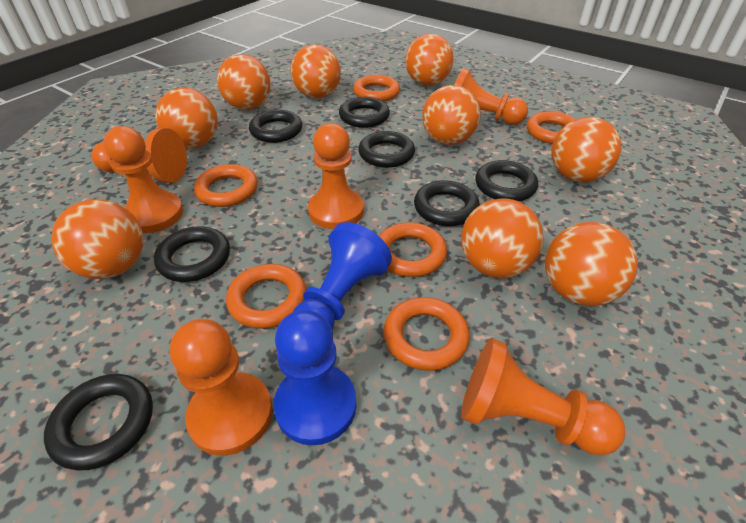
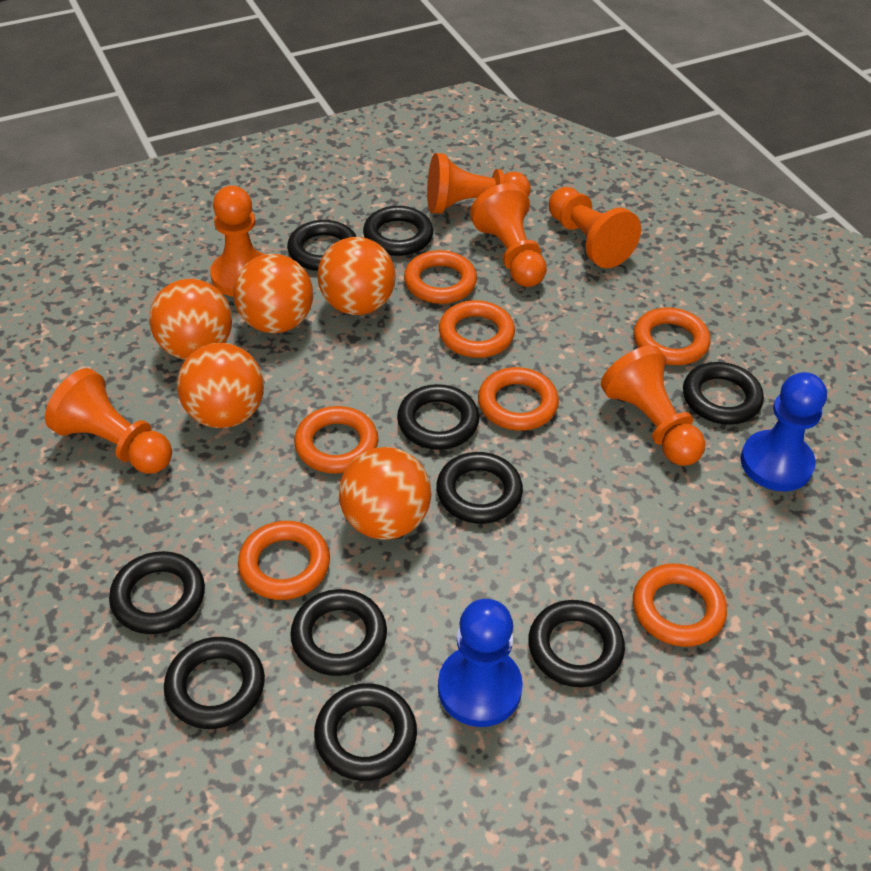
black ring: [44,374,153,471] [154,226,230,282] [249,110,302,143] [339,97,390,128] [358,131,415,168] [414,181,480,226] [475,160,538,202] = 7 -> [109,551,205,634] [164,637,265,729] [287,220,357,271] [290,589,387,676] [314,683,417,781] [363,206,433,256] [397,384,479,450] [436,452,523,524] [528,600,625,687] [683,362,764,425] = 10
orange ball: [51,199,144,279] [155,88,218,148] [217,54,271,110] [291,45,341,98] [405,34,454,86] [422,85,481,145] [461,199,544,278] [545,222,638,306] [551,117,621,182] = 9 -> [149,279,232,360] [177,343,264,428] [233,254,313,333] [317,237,396,315] [339,447,431,540] = 5
orange ring: [194,164,258,207] [226,264,307,329] [353,75,400,102] [379,222,447,277] [383,297,470,371] [527,111,576,144] = 6 -> [238,521,330,600] [294,406,378,474] [404,250,477,304] [439,300,515,358] [478,367,559,431] [633,563,727,647] [634,307,710,365] = 7

